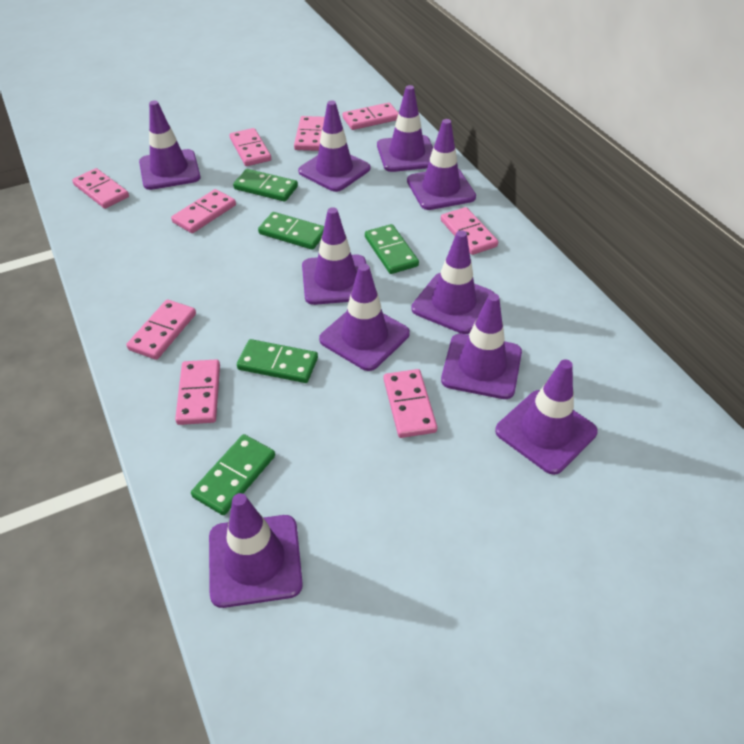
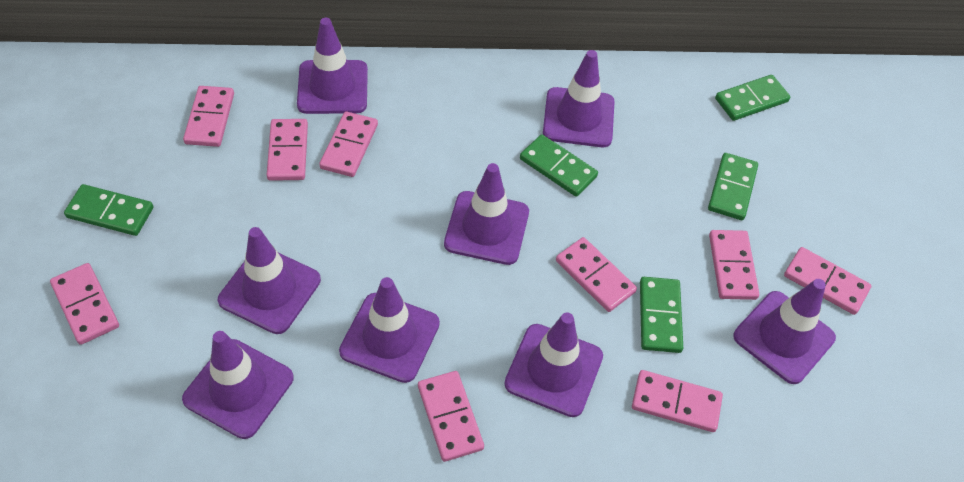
purple traffic cone: [139,101,200,190] [209,493,303,608] [298,100,370,192] [302,207,366,305] [319,264,410,371] [377,85,433,172] [407,119,476,210] [411,230,494,334] [441,293,522,399] [495,359,598,475] = 10 -> [182,331,294,439] [218,227,321,334] [297,18,368,114] [339,277,440,383] [444,163,529,265] [504,312,603,417] [543,50,615,147] [733,279,836,384] = 8

